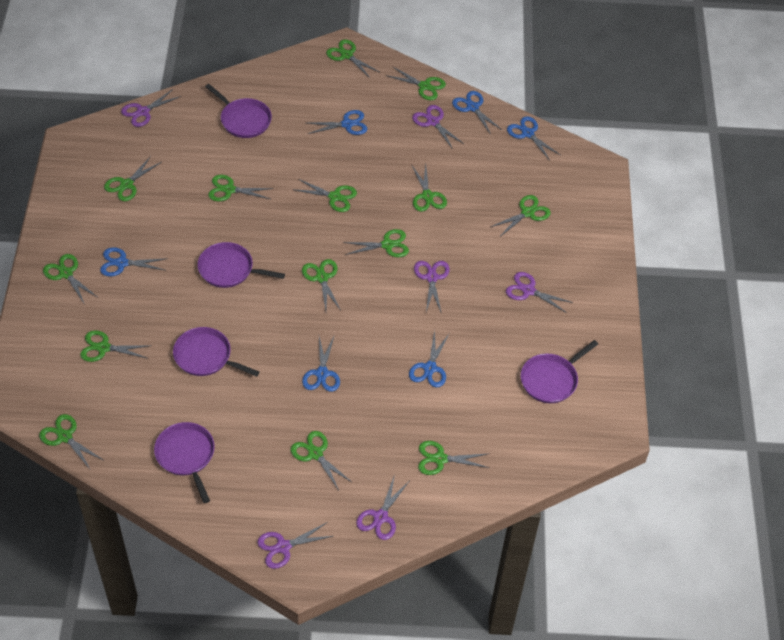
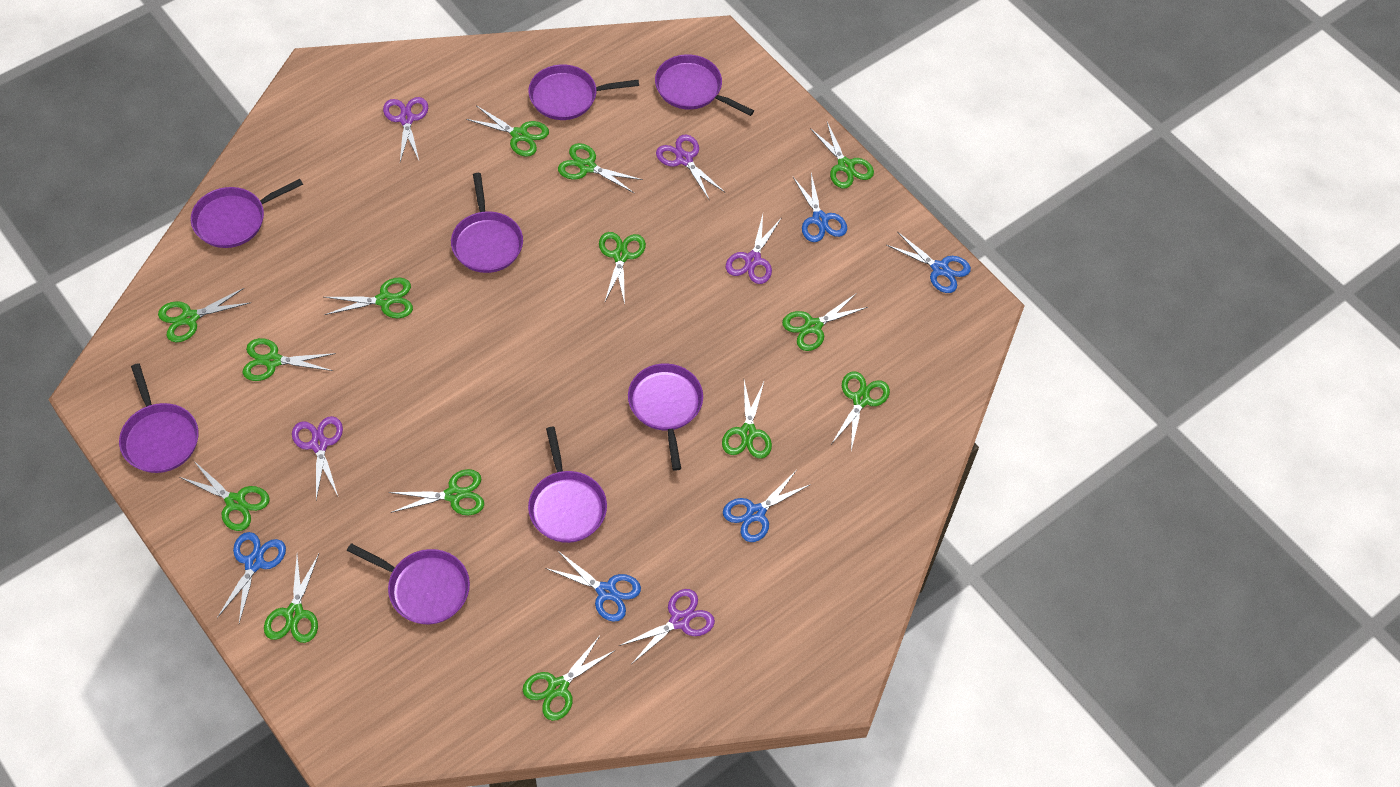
blue scissors: [100,247,168,276] [302,337,340,392] [308,110,367,135] [409,331,450,388] [452,91,502,135] [507,116,560,160] = 6 -> [217,532,286,623] [545,550,641,622] [723,471,811,542] [793,173,847,242] [887,232,971,293] = 5
purple pan: [154,422,215,503] [173,327,260,377] [197,242,285,288] [205,84,272,138] [521,340,598,403] = 5 -> [119,363,199,473] [191,179,303,248] [347,543,470,624] [451,173,523,273] [528,65,639,120] [528,427,607,543] [628,363,703,471] [655,54,754,116] = 8
purple scissors: [121,89,181,127] [257,522,333,569] [356,475,410,540] [412,105,464,149] [414,261,450,314] [506,272,573,313] = 6 -> [292,416,343,500] [383,97,428,162] [619,589,715,663] [656,135,725,201] [726,214,781,284] = 5

